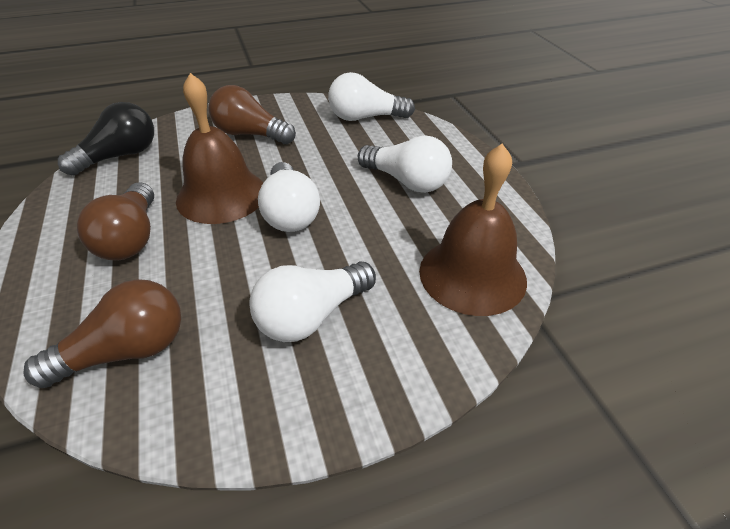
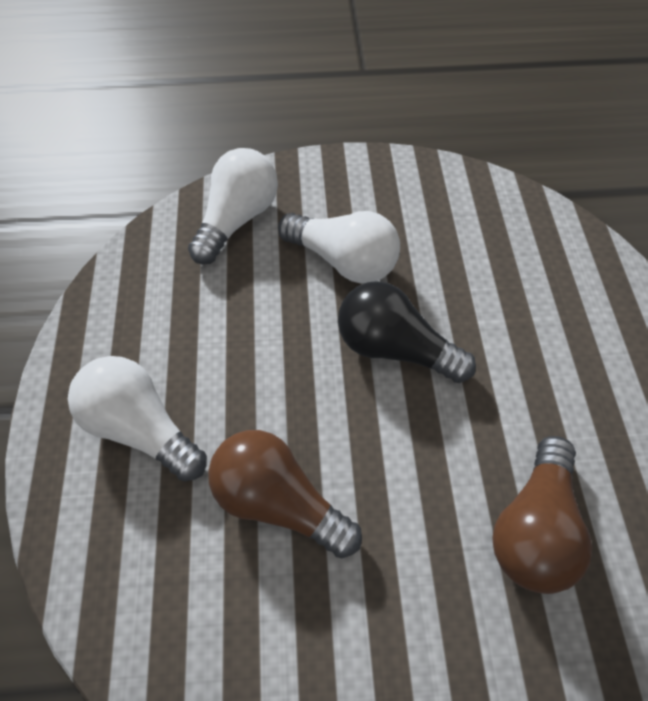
brown bell: [176,73,263,224] [419,143,527,316] = 2 -> none = 0
brown light bulb: [23,279,181,388] [77,182,154,261] [208,85,296,144] = 3 -> [208,430,362,558] [492,436,592,594] = 2
white light bulb: [249,262,376,342] [258,162,320,232] [328,72,415,121] [358,135,452,193] = 4 -> [68,356,207,482] [188,148,278,265] [278,211,400,283] = 3

